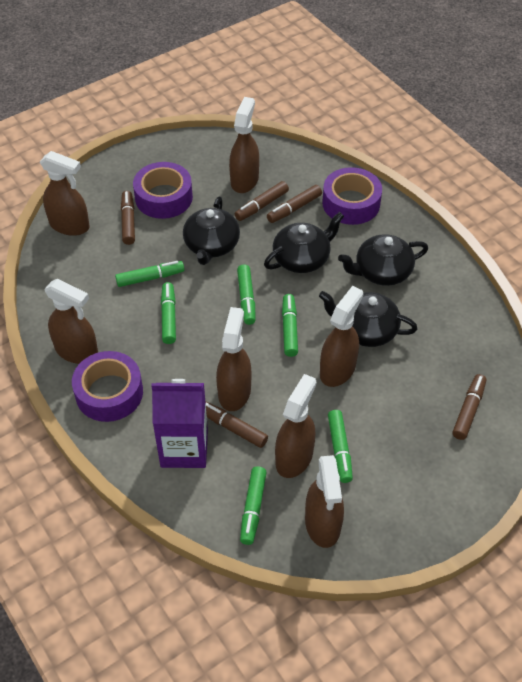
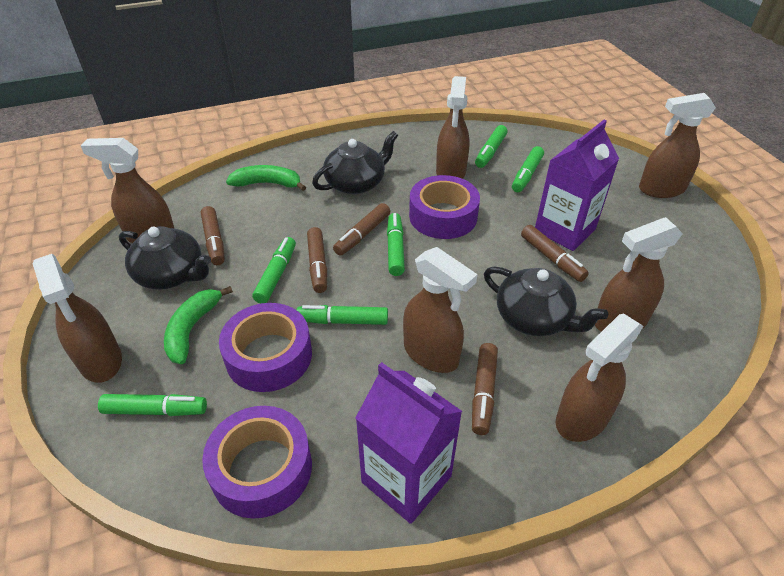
black teapot: [183,197,240,265] [264,212,344,273] [319,291,418,347] [338,234,428,286] = 4 -> [119,227,211,290] [312,131,398,194] [484,267,608,336] = 3
green banana: none = 0 -> [164,286,233,364] [226,165,306,191] = 2
purple carton: [151,379,208,468] = 1 -> [355,362,462,524] [535,119,619,251] = 2

